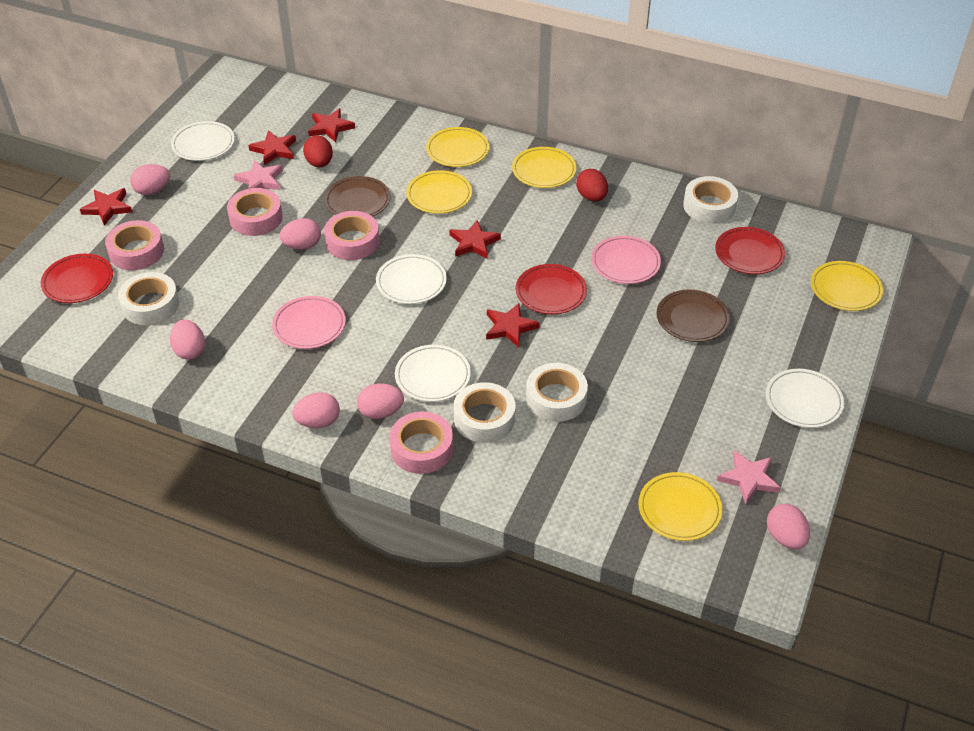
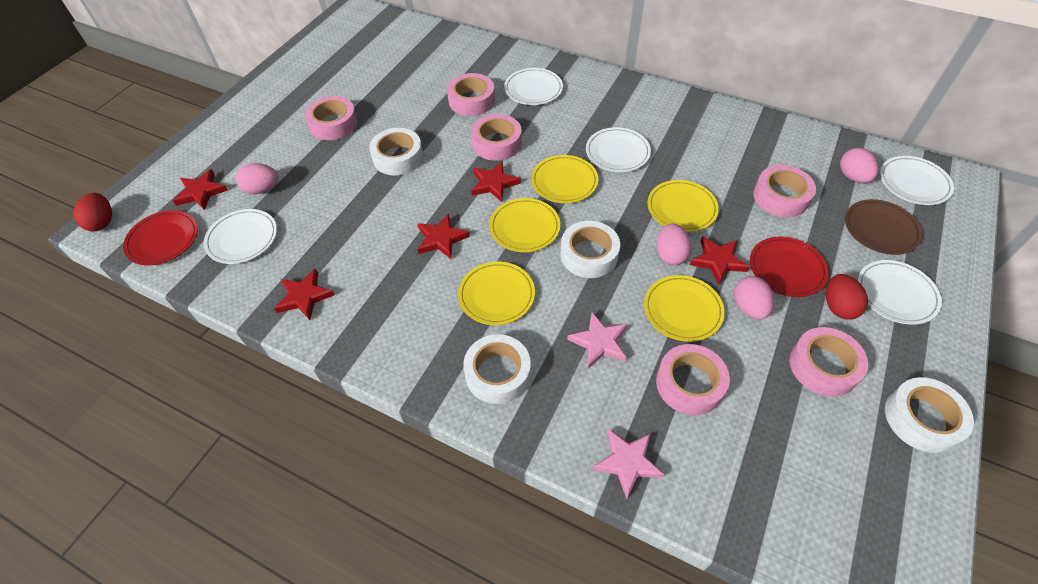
brown plate: [324,176,391,217] [657,289,730,342] = 2 -> [845,199,923,255] = 1
pink egg: [130,164,170,195] [170,319,205,360] [279,218,321,250] [292,392,340,428] [357,384,404,419] [767,504,810,549] = 6 -> [236,163,278,194] [656,223,692,265] [734,276,774,320] [840,148,879,183] = 4
pink plate: [272,296,346,349] [591,236,661,284] = 2 -> none = 0
pink tape: [105,220,164,270] [227,188,283,236] [324,211,380,260] [389,412,453,474] = 4 -> [305,96,358,140] [447,73,495,116] [471,114,522,161] [656,344,730,415] [753,165,816,217] [789,327,868,397] = 6
red plate: [41,254,113,303] [516,264,587,314] [715,227,785,274] = 3 -> [123,210,198,265] [750,236,829,297] = 2
white plate: [171,121,235,161] [376,254,447,304] [395,345,471,402] [766,369,844,428] = 4 -> [204,209,277,264] [504,68,563,105] [586,127,651,172] [857,260,942,325] [880,156,954,205] = 5

